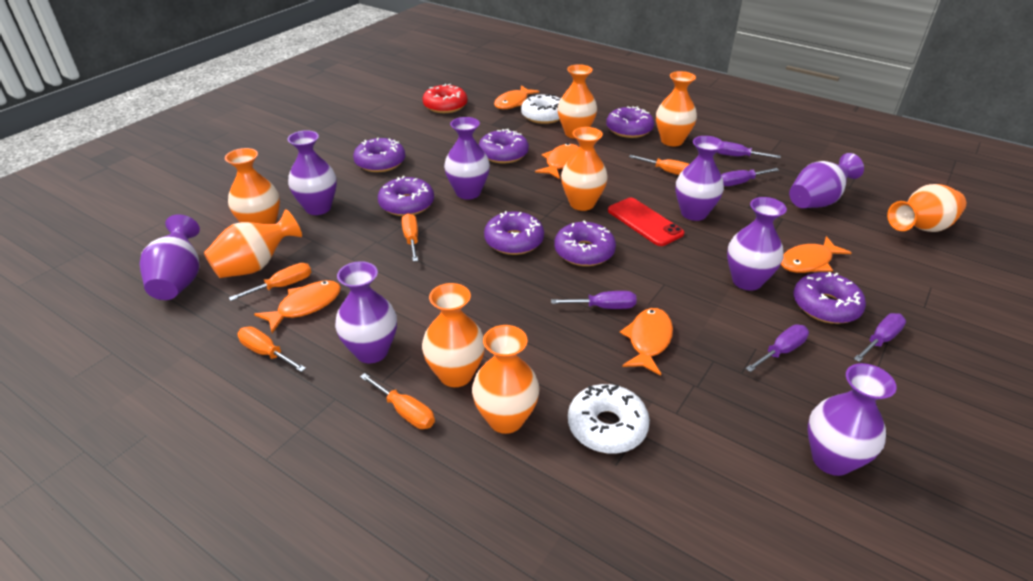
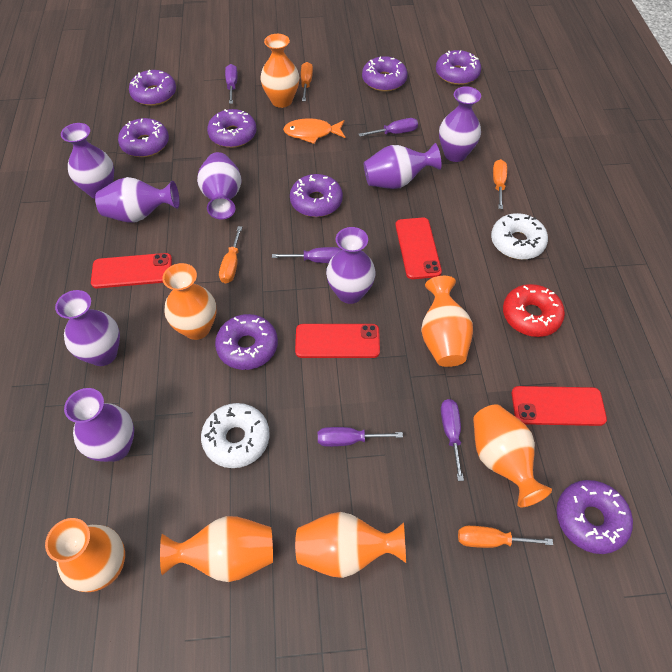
orange fish: [254,280,341,333] [494,85,539,109] [535,143,579,179] [620,308,673,375] [781,236,852,273] = 5 -> [283,118,345,144] = 1
orange screwdriver: [229,263,311,301] [238,326,306,372] [360,373,435,429] [401,213,418,262] [629,155,689,175] = 5 -> [219,226,242,284] [301,62,313,101] [458,526,553,548] [493,159,507,209] = 4
orange vase: [204,209,302,278] [225,148,280,224] [422,283,485,387] [472,325,540,434] [558,64,597,139] [561,127,608,211] [656,71,697,146] [887,184,966,232] = 8 -> [45,518,125,592] [160,516,273,582] [162,263,216,340] [260,34,299,108] [295,512,406,578] [421,276,473,367] [473,404,552,507] = 7
purple donut: [353,138,405,172] [378,176,434,216] [479,129,529,164] [484,211,544,255] [554,220,616,266] [606,106,654,138] [794,272,866,324] = 7 -> [118,118,169,157] [129,70,176,106] [207,109,257,148] [215,314,278,370] [290,174,343,217] [362,56,407,91] [436,50,481,85] [556,480,633,554] = 8
red phone: [608,198,684,246] = 1 -> [91,253,172,288] [295,324,380,358] [396,217,442,279] [512,386,607,426] = 4

